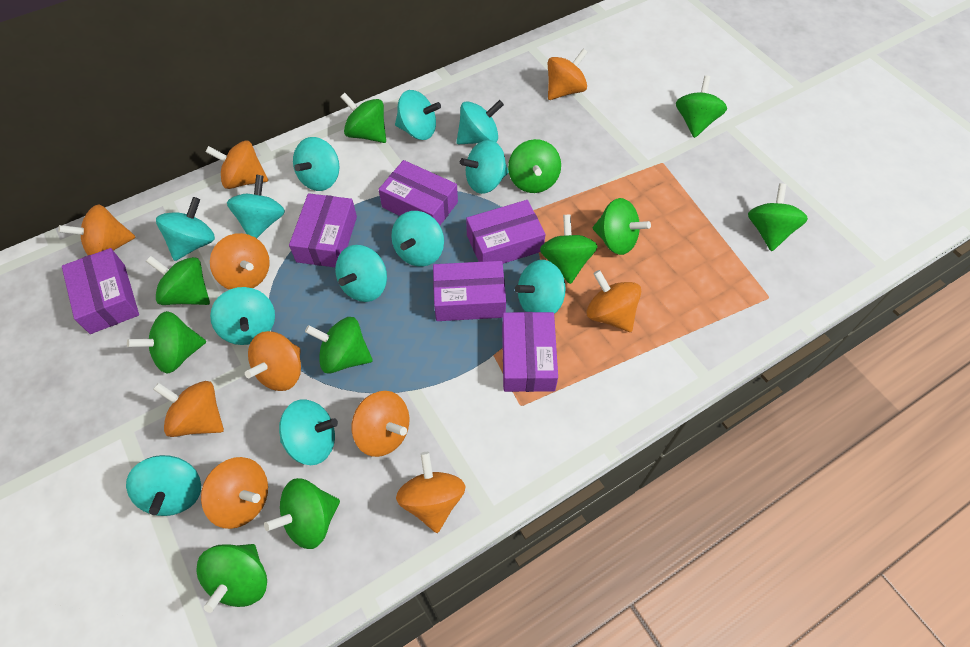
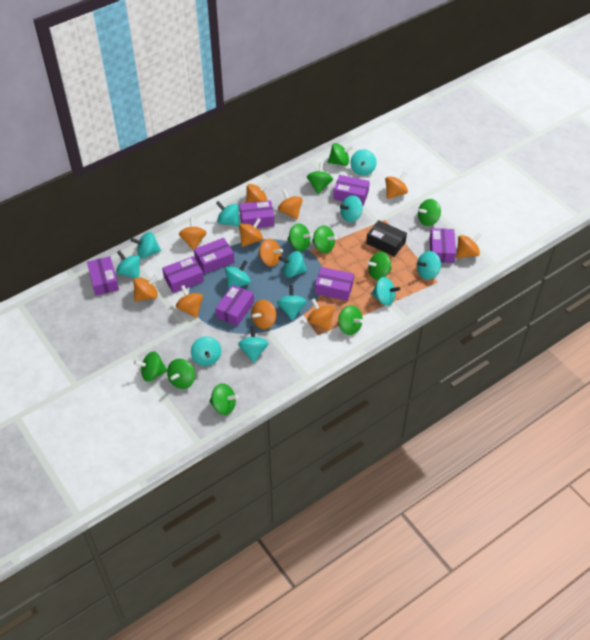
black box: none = 0 -> [366,220,407,257] = 1
green spinning top: [127,311,206,374] [146,256,210,305] [196,544,267,613] [264,478,340,549] [305,317,373,374] [341,93,386,143] [508,139,561,193] [540,214,598,284] [593,198,651,255] [676,76,727,138] [748,183,808,252] = 11 -> [134,351,167,382] [167,359,195,389] [209,383,238,415] [287,223,313,251] [307,163,333,194] [312,225,337,253] [328,143,354,166] [338,305,363,335] [367,252,392,280] [418,199,441,226] = 10
orange spinning top: [58,204,135,255] [153,381,224,437] [201,457,268,529] [206,141,268,189] [210,233,270,290] [245,331,301,391] [351,391,409,457] [396,452,465,533] [548,49,588,100] [587,270,641,332] = 10 -> [133,275,158,302] [176,285,203,318] [179,217,207,251] [239,218,263,247] [246,182,269,203] [251,300,276,329] [258,239,283,267] [278,189,303,220] [307,298,334,331] [385,172,408,199] [456,233,482,258] = 11
purple box: [62,248,139,334] [289,193,357,267] [378,160,458,225] [433,261,506,321] [466,200,545,264] [502,312,558,392] = 6 -> [87,256,119,296] [162,256,204,293] [194,238,235,274] [215,285,254,326] [239,200,274,228] [315,267,354,301] [333,175,370,205] [430,228,456,263] = 8

